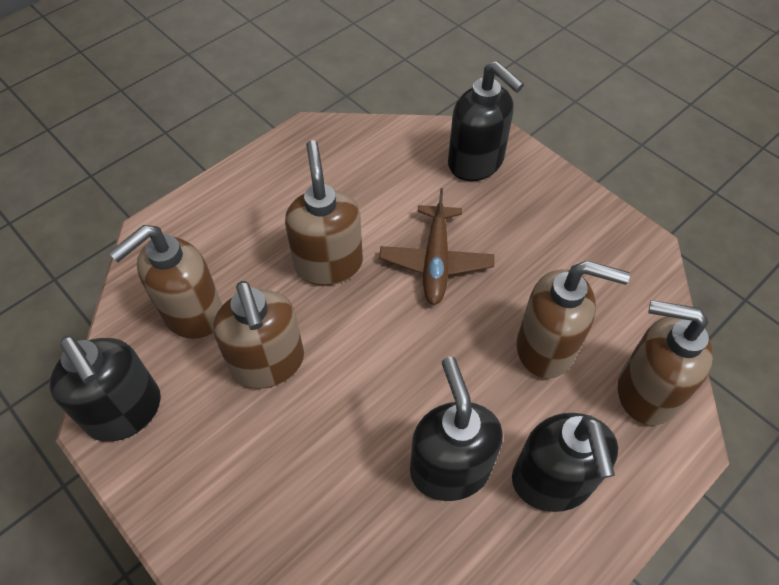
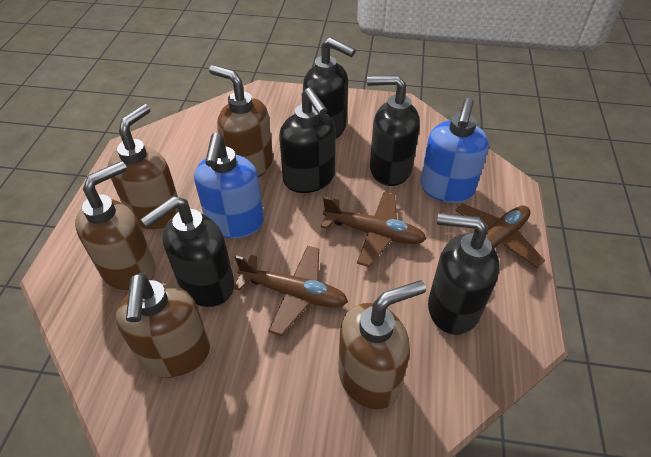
black soap dispenser: [49,336,161,441] [410,357,503,501] [448,61,524,181] [512,413,618,512] = 4 -> [140,196,234,307] [279,88,336,193] [303,37,355,138] [367,75,420,186] [428,213,500,335] = 5
blue soap dispenser: none = 0 -> [194,133,264,238] [420,98,489,203] = 2
brown plane: [379,188,494,305] = 1 -> [233,246,348,336] [321,192,426,267] [455,204,545,268] = 3

